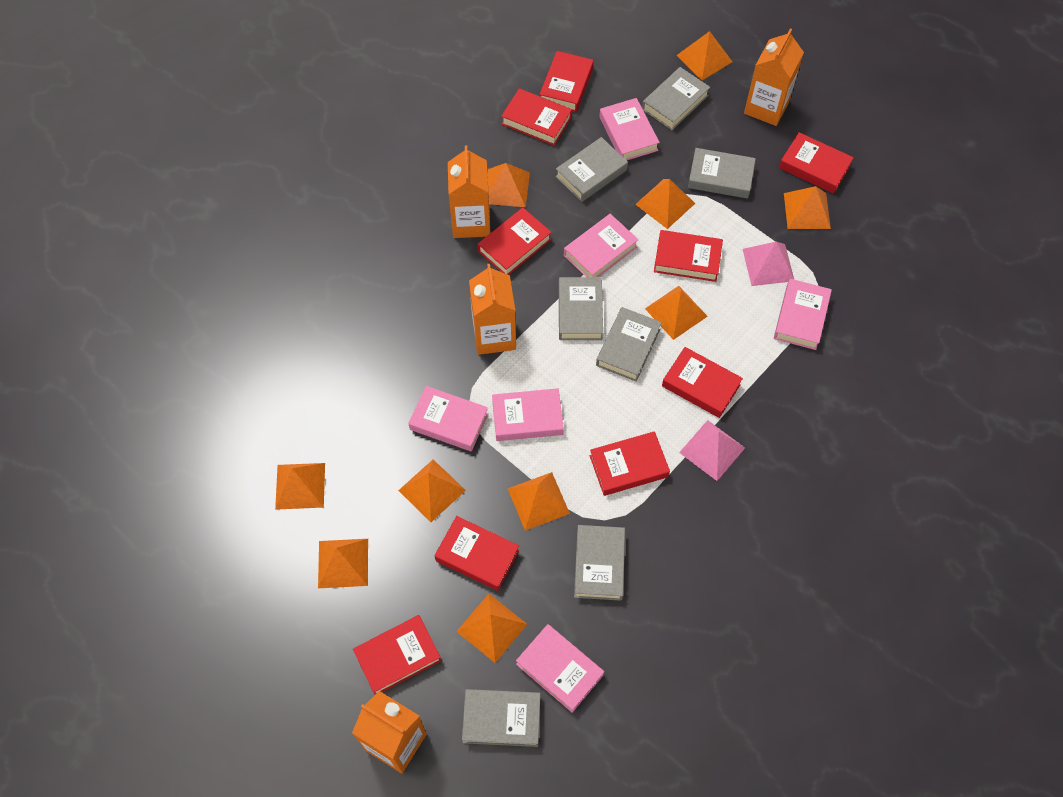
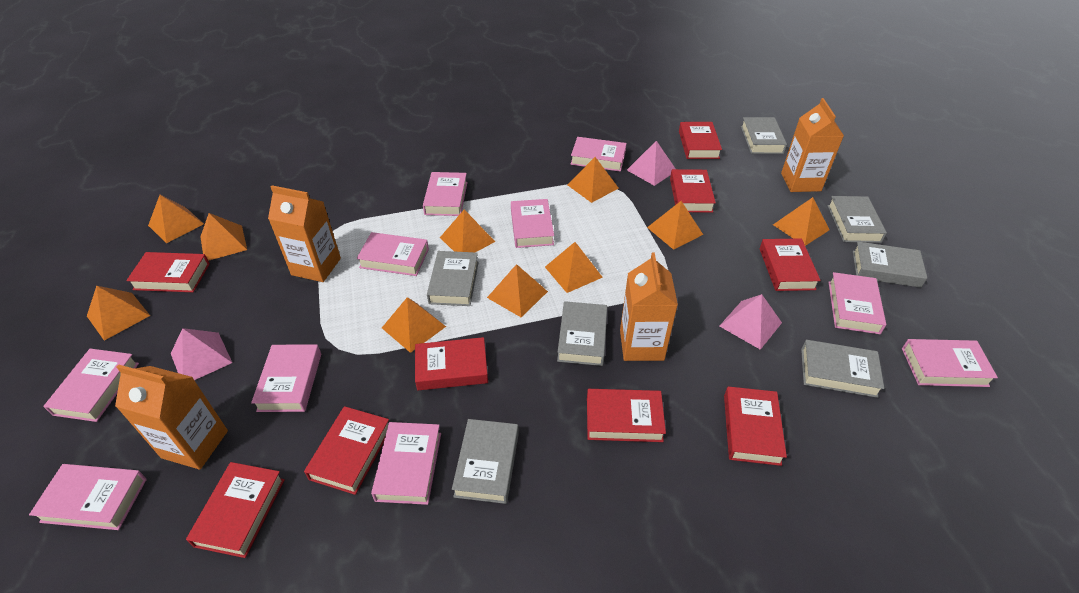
pink book: [408,386,488,452] [492,388,564,441] [516,624,604,713] [564,214,638,277] [599,98,660,160] [774,279,832,350] = 6 -> [29,464,147,530] [43,349,139,422] [251,344,321,412] [357,232,429,276] [371,422,441,505] [423,172,468,216] [511,199,554,248] [571,137,627,172] [829,272,886,334] [902,339,998,387] = 10
pink pyramid: [679,420,745,481] [743,242,794,286] = 2 -> [171,328,232,380] [627,141,676,186] [720,294,782,350] = 3

